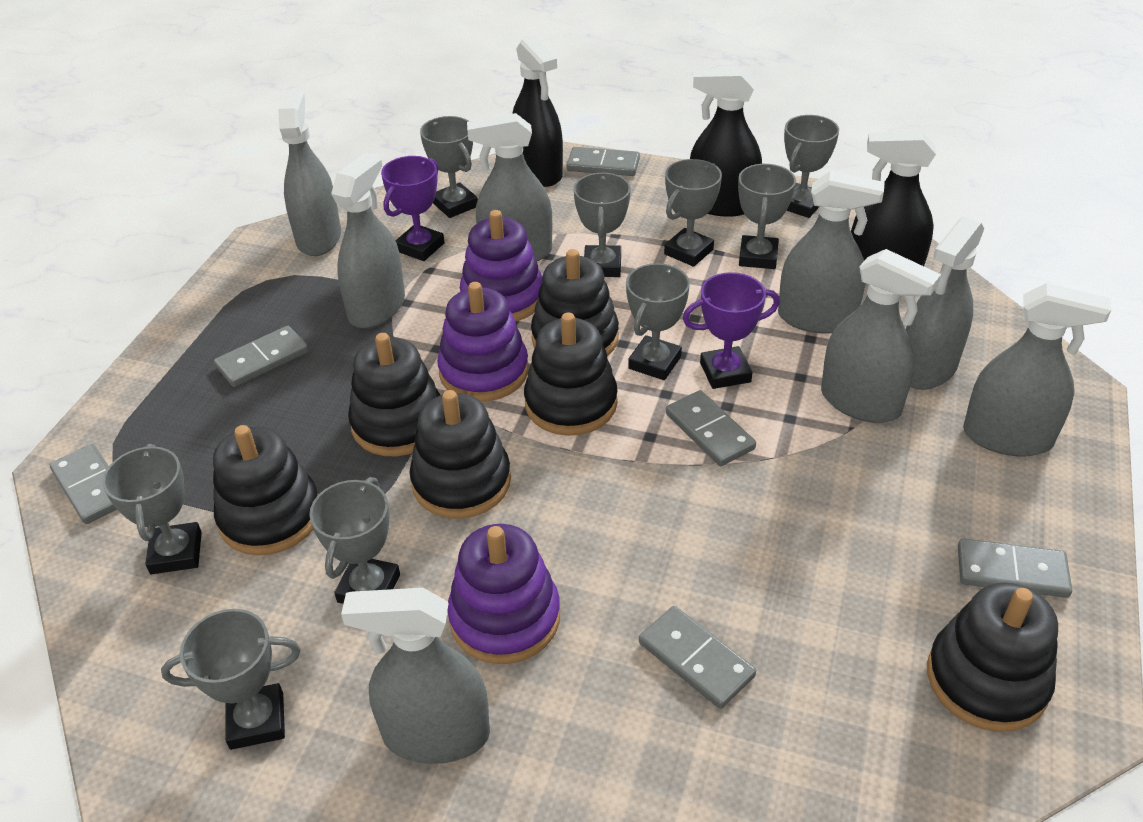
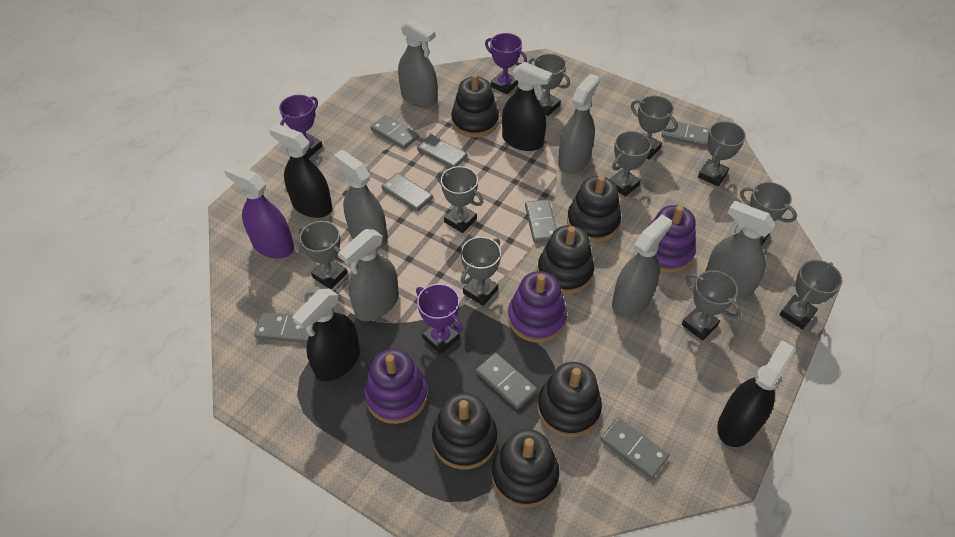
black spray bottle: [512,36,563,187] [690,69,762,217] [851,131,936,266] = 3 -> [269,124,332,218] [292,288,360,382] [502,62,552,151] [717,340,795,447] = 4
grey domino: [50,444,117,524] [214,326,309,387] [567,147,640,176] [639,606,756,709] [666,390,756,466] [958,538,1072,598] = 6 -> [254,312,315,343] [371,115,419,149] [382,173,433,212] [417,135,467,168] [476,353,537,409] [525,199,557,243] [600,417,669,479] [661,120,710,147] = 8
grey spray bottle: [278,90,341,256] [331,152,405,329] [341,588,490,764] [467,113,552,261] [778,171,885,333] [821,249,941,423] [906,217,984,390] [963,283,1111,457] = 8 -> [334,150,388,249] [339,229,399,321] [398,19,437,108] [558,74,600,174] [612,215,672,317] [705,201,776,298] = 6
grey trophy: [102,444,202,574] [161,609,301,750] [309,477,400,604] [420,116,478,218] [573,173,631,277] [626,263,690,380] [664,159,722,267] [738,164,796,269] [784,115,839,218] = 9 -> [298,221,347,289] [437,166,483,233] [461,237,501,306] [529,54,570,116] [610,131,651,197] [631,95,678,160] [682,270,741,341] [698,121,746,186] [740,182,797,246] [779,260,843,330] = 10
purple spray bottle: none = 0 -> [224,164,294,259] = 1
purple trophy: [381,156,445,261] [683,272,780,389] = 2 -> [279,95,322,158] [416,284,463,354] [485,33,527,94] = 3

